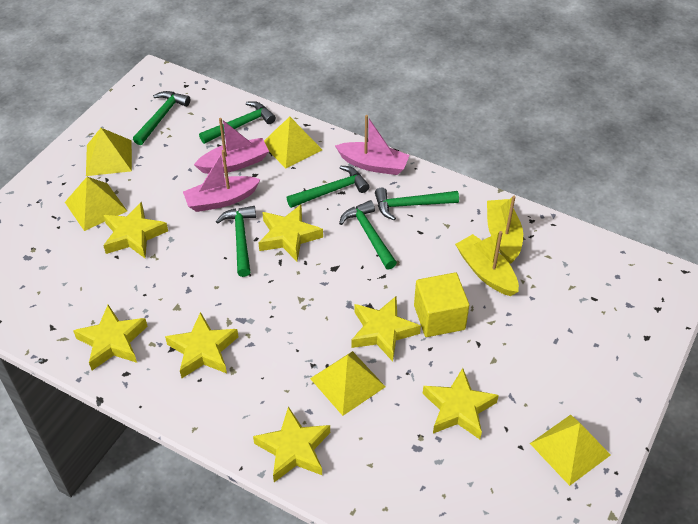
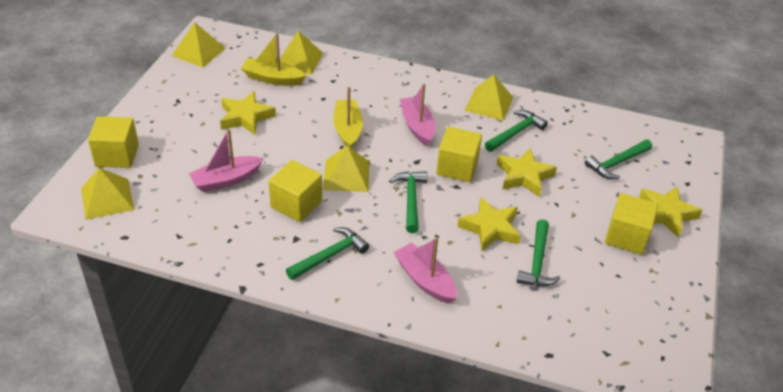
green hammer: [133,91,190,145] [199,101,276,144] [216,206,256,277] [287,166,370,208] [339,200,397,270] [375,188,459,220] = 6 -> [286,227,369,280] [389,171,428,233] [485,110,548,152] [517,220,560,286] [585,140,652,179] = 5
yellow cube: [414,272,469,337] = 1 -> [88,116,139,168] [269,160,322,222] [436,127,482,182] [605,193,658,255] = 4
yellow star: [73,305,148,370] [103,202,168,259] [165,312,238,378] [253,407,330,482] [258,205,323,261] [351,296,421,362] [423,368,499,439] = 7 -> [220,91,276,135] [457,197,521,251] [497,148,557,197] [639,186,703,238] = 4

